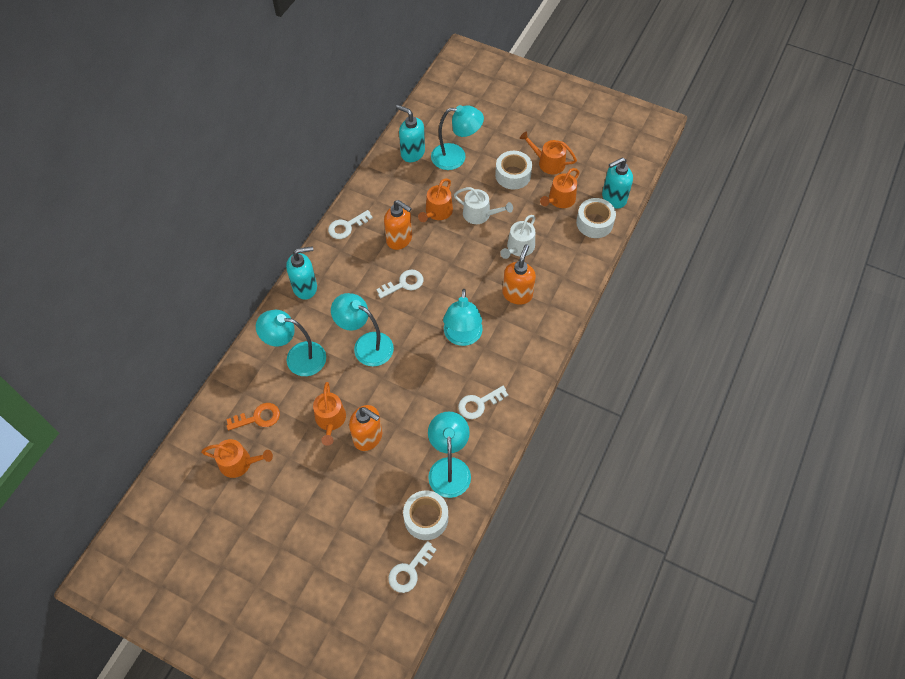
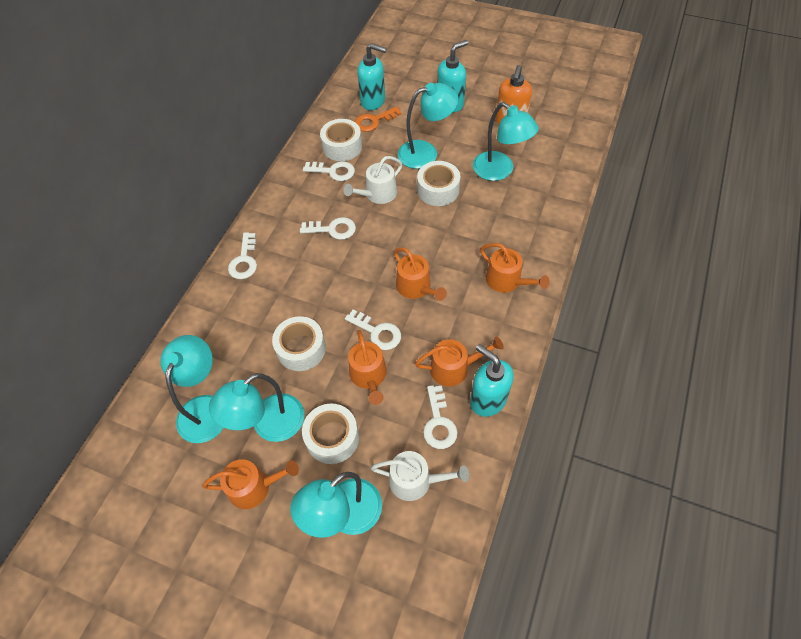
orange soap dispenser: [349,405,382,451] [384,200,412,250] [502,244,536,305] = 3 -> [495,65,532,124] = 1
white key: [328,210,373,239] [376,269,423,298] [389,541,436,593] [458,386,508,419] = 4 -> [228,232,257,279] [300,217,356,240] [303,161,355,181] [345,309,401,350] [423,385,458,449] = 5
white tape: [403,490,448,540] [495,151,532,190] [576,198,616,238] = 3 -> [272,316,326,371] [302,404,359,464] [320,119,362,161] [417,161,460,206] = 4

